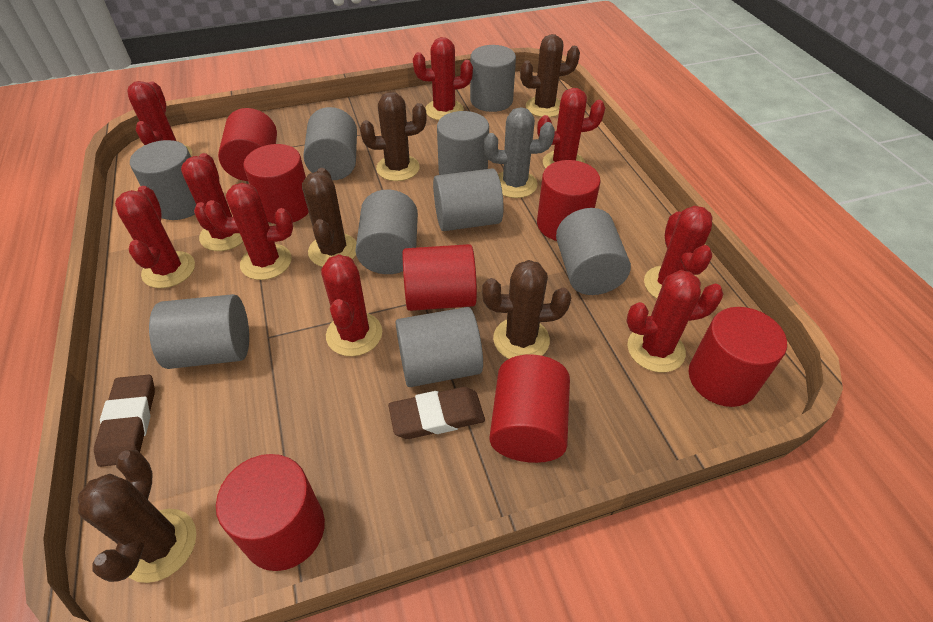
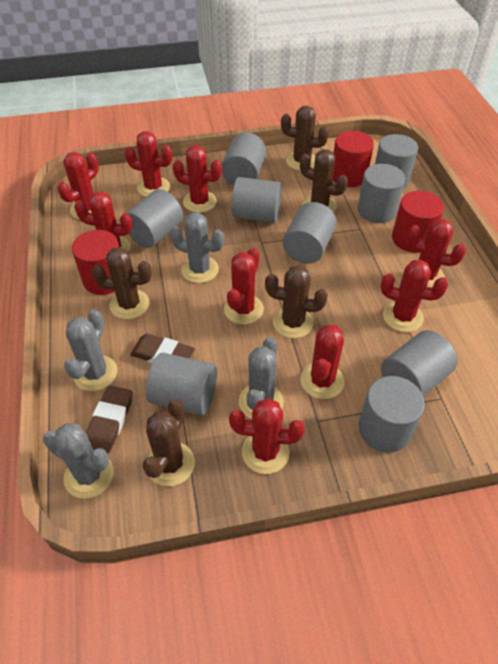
grey cactus: [484,107,555,198] = 1 -> [43,423,114,499] [64,309,117,391] [170,212,224,283] [239,337,284,419] = 4
red cylinder: [216,454,325,571] [218,108,277,181] [243,144,309,224] [402,244,477,311] [489,355,570,463] [537,160,600,241] [689,307,787,407] = 7 -> [72,230,119,295] [333,131,374,187] [392,191,444,253] = 3

